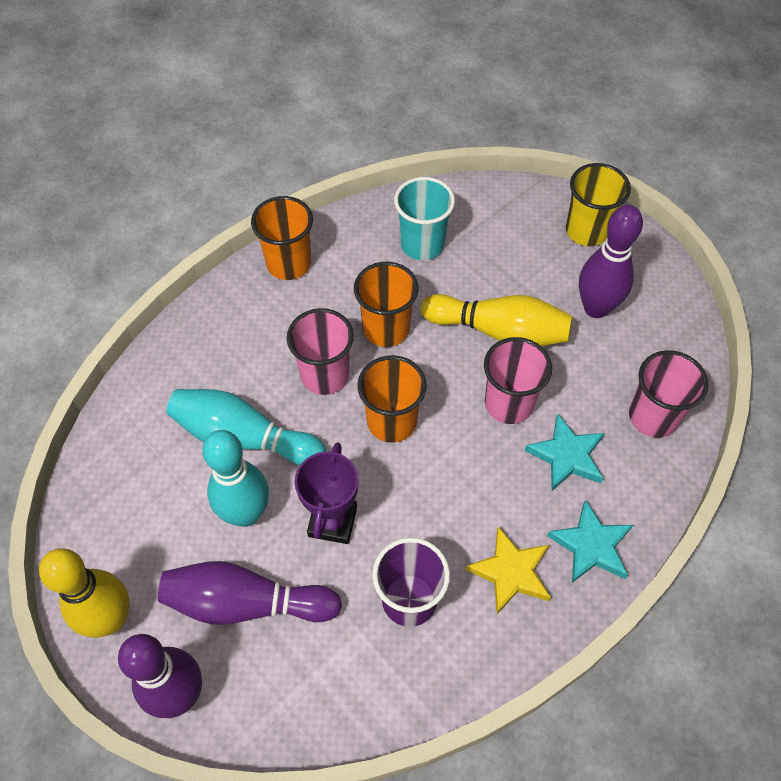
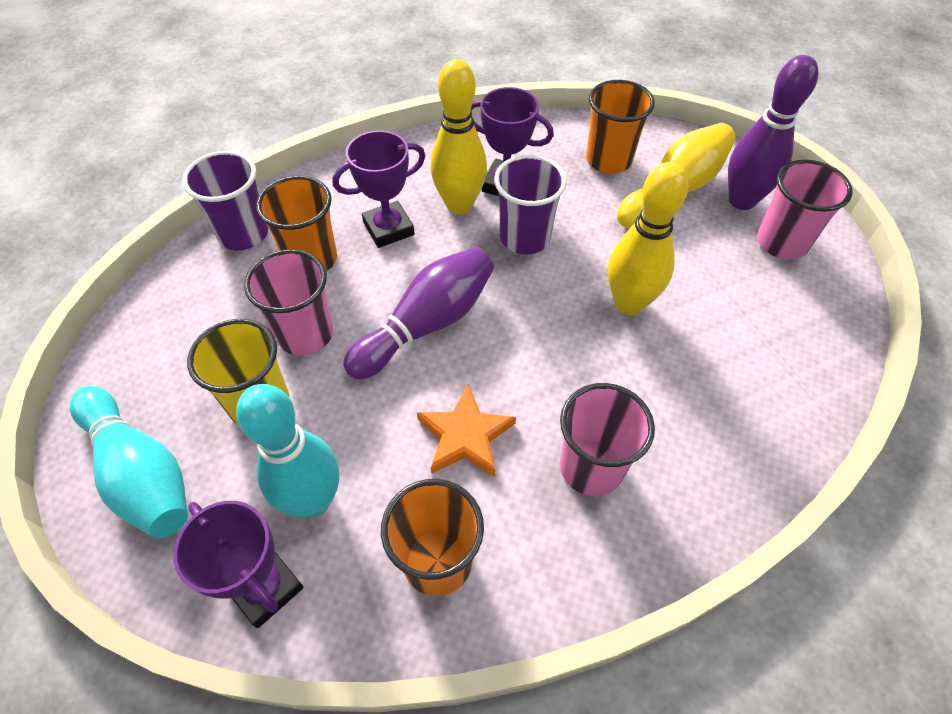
orange star: none = 0 -> [417,384,516,477] = 1
purple bowling pin: [118,634,202,718] [158,561,342,625] [579,205,643,318] = 3 -> [343,247,494,380] [728,55,819,210] = 2
purple cup: [372,537,450,627] = 1 -> [182,151,269,250] [494,155,567,254] = 2
purple trophy: [295,442,358,544] = 1 -> [173,501,304,628] [333,130,425,248] [471,87,554,196] = 3
turquoise cup: [394,177,455,260] = 1 -> none = 0
turquoise star: [525,414,605,491] [547,499,633,583] = 2 -> none = 0
yellow bowling pin: [39,548,130,638] [421,294,573,346] = 2 -> [431,59,487,215] [608,162,688,315] [617,123,736,228] = 3
yellow star: [466,526,551,614] = 1 -> none = 0

